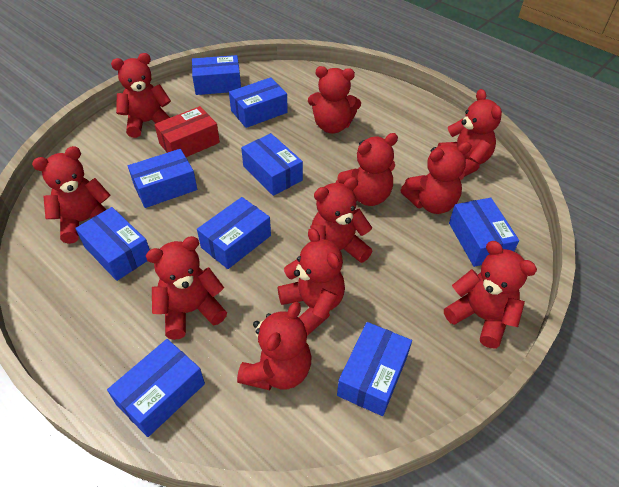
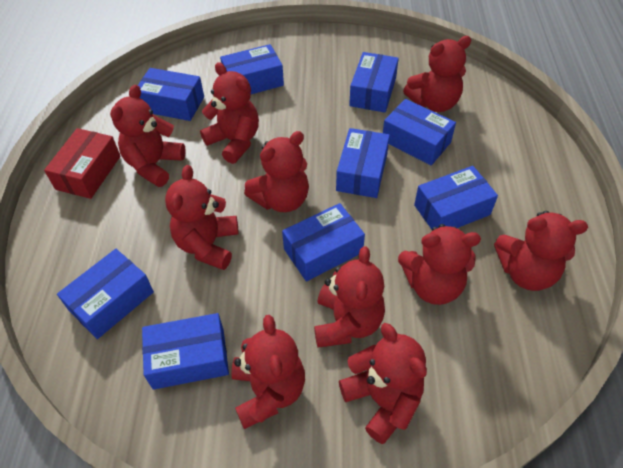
red teddy bear: [32,146,111,244] [111,53,171,138] [146,236,227,340] [237,302,312,390] [278,228,345,336] [308,66,361,133] [310,177,372,263] [336,133,398,206] [400,142,472,214] [438,89,502,177] [444,241,537,348] = 11 -> [110,85,186,187] [165,165,239,270] [200,62,259,164] [231,315,305,429] [244,131,309,212] [314,246,385,348] [339,323,427,444] [398,224,481,305] [403,36,471,112] [494,211,588,291] = 10

